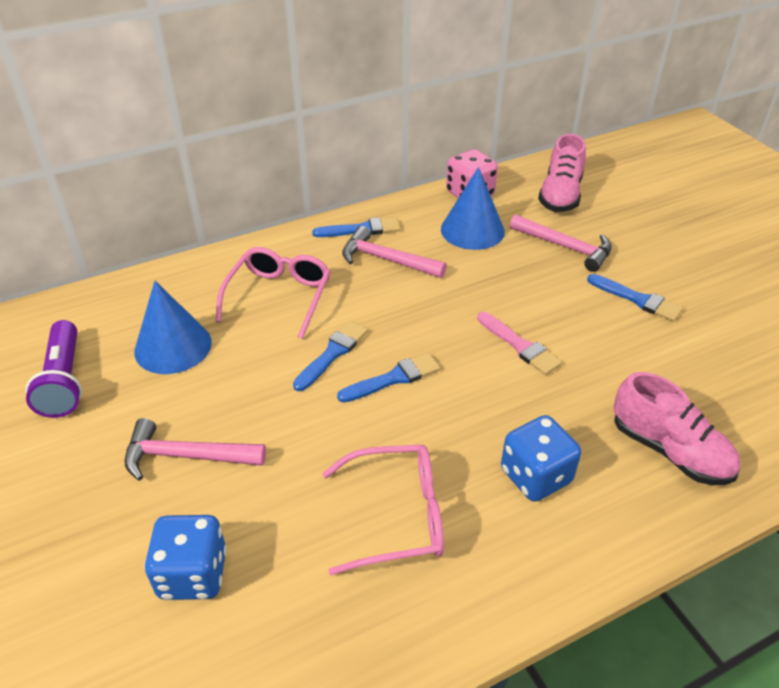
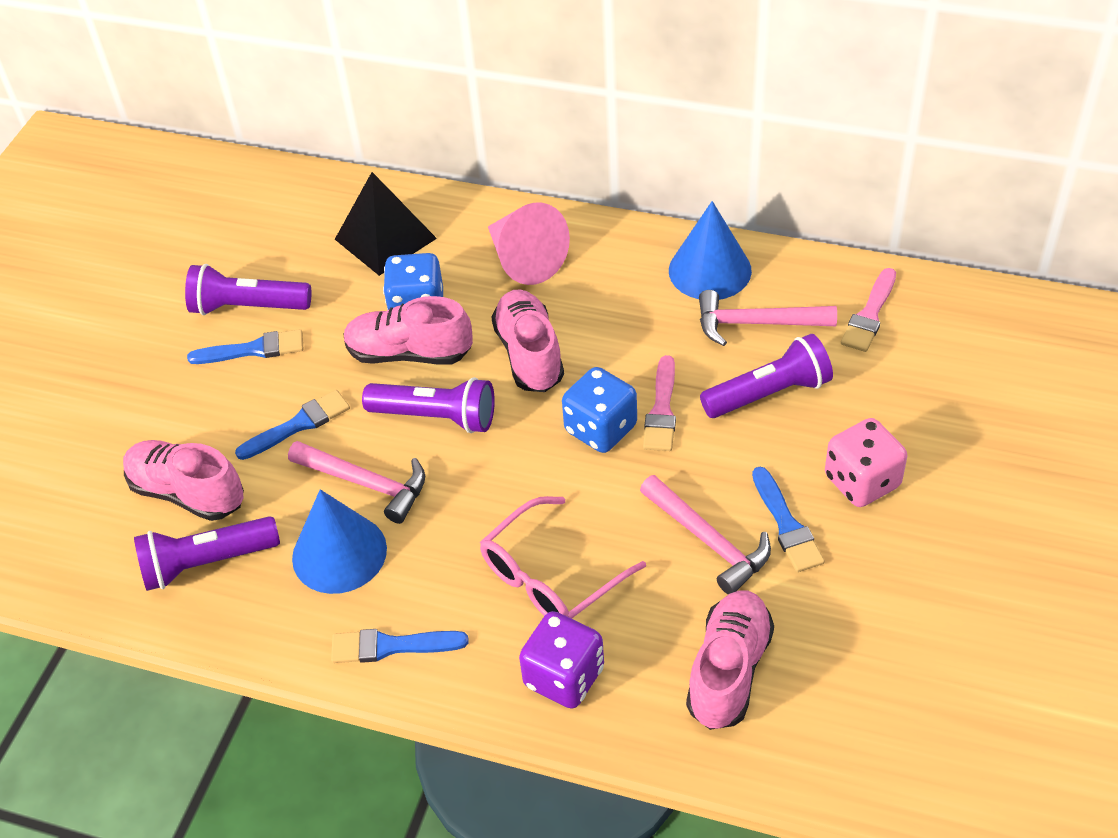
black pyramid: none = 0 -> [335,172,437,276] = 1
pink brush: [477,312,562,375] = 1 -> [643,355,676,451] [841,268,896,352] = 2
pink cone: none = 0 -> [488,203,570,285] = 1
pink glasses: [215,247,331,339] [322,445,444,575] = 2 -> [480,496,646,619] = 1
pink shoe: [538,134,586,212] [614,372,741,485] = 2 -> [123,440,244,521] [344,296,473,365] [491,289,564,392] [686,590,774,730] = 4
purple dice: none = 0 -> [519,611,604,709] = 1
purple flashlight: [25,320,82,418] = 1 -> [134,516,280,591] [185,264,311,315] [362,377,495,433] [700,334,833,418] = 4

